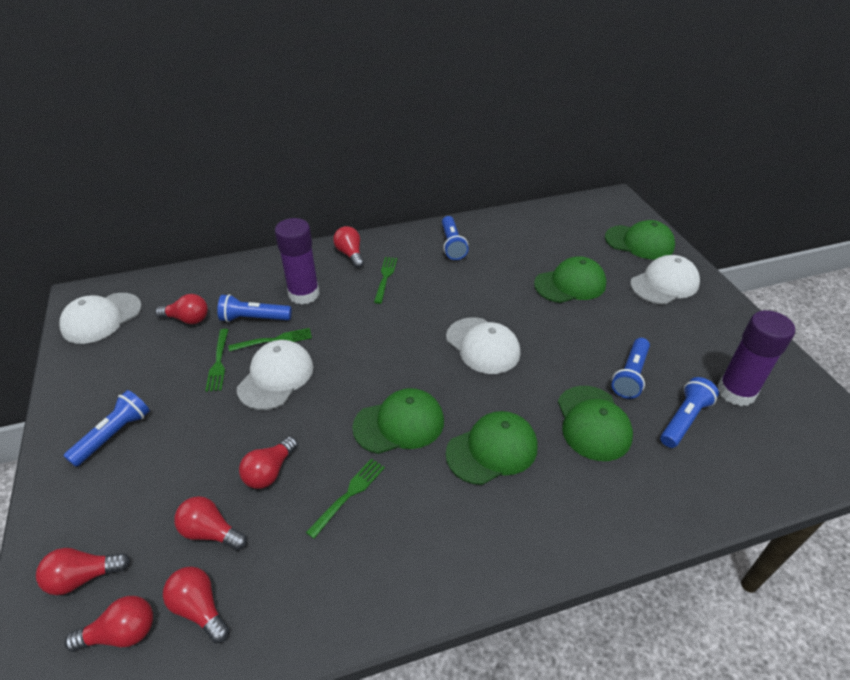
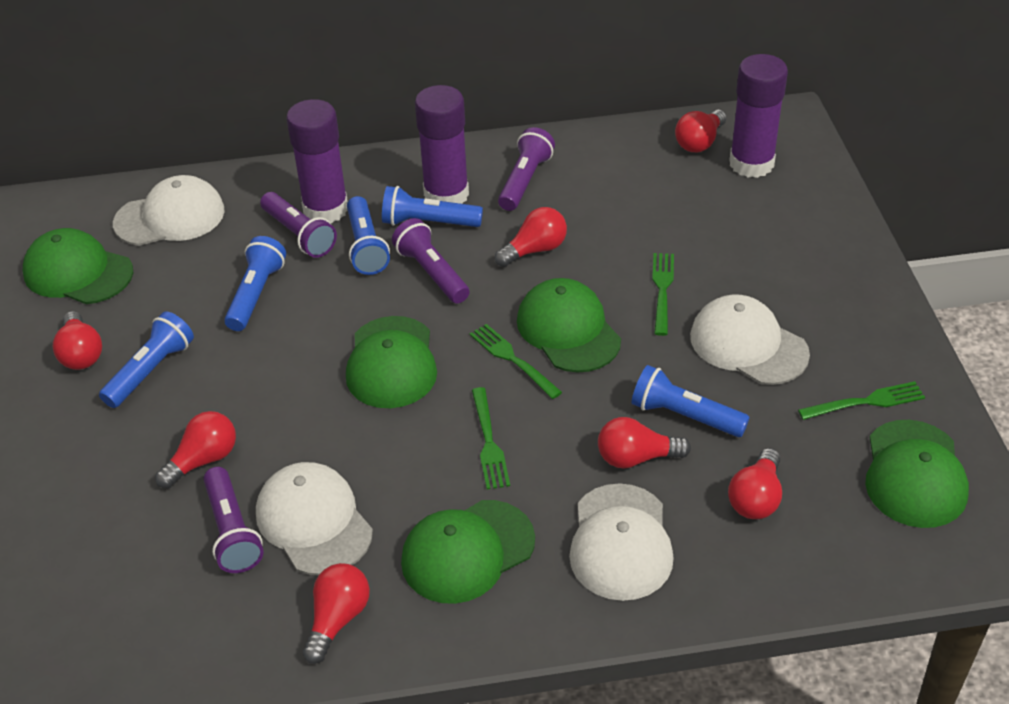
purple flashlight: none = 0 -> [203,467,264,573] [260,192,337,258] [392,218,469,303] [498,127,555,211] = 4
purple glue stick: [275,218,320,305] [717,310,795,406] = 2 -> [286,99,348,223] [415,85,469,204] [729,54,788,178] = 3

